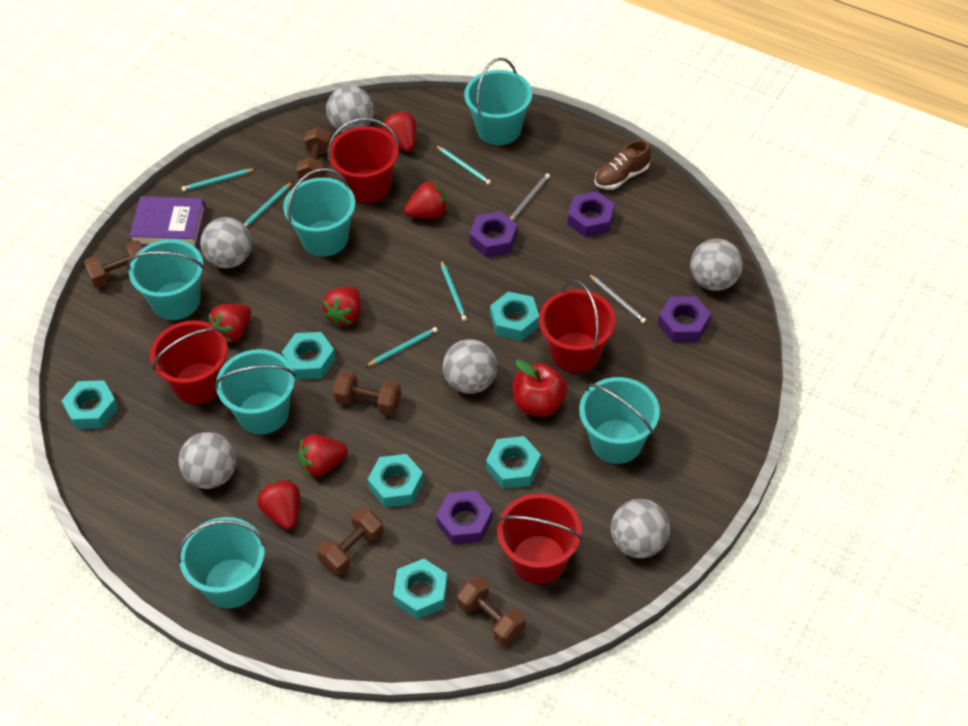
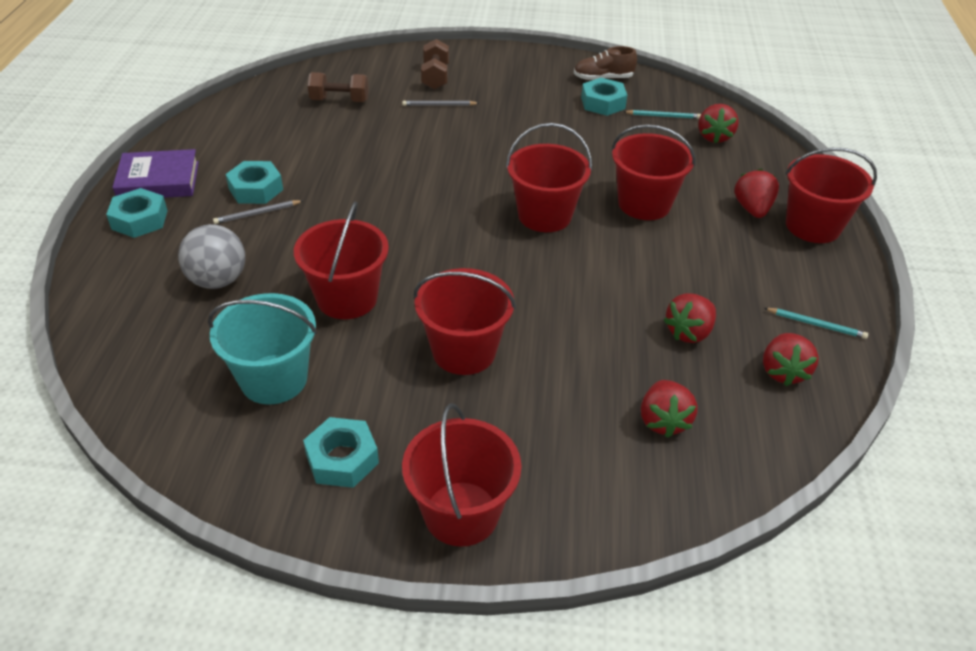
brown dumbbell: [84,240,143,288] [296,127,331,181] [317,507,383,575] [333,370,401,416] [457,576,526,646] = 5 -> [308,72,369,102] [421,39,449,90] = 2
grey ball: [178,432,236,489] [200,217,252,269] [326,86,374,133] [443,339,497,394] [611,499,670,558] [690,239,743,291] = 6 -> [178,224,245,289] = 1
purple nut: [436,490,493,545] [469,211,517,258] [568,191,615,237] [658,296,711,342] = 4 -> none = 0
red apple: [512,359,567,417] = 1 -> none = 0
red bucket: [150,320,228,405] [328,118,399,203] [497,493,582,584] [539,280,616,373] = 4 -> [294,201,389,319] [402,403,521,547] [414,268,516,375] [506,123,592,232] [612,124,696,220] [785,148,877,243] = 6
red strawberry: [209,304,251,343] [257,479,300,530] [298,434,348,477] [322,286,361,327] [381,111,416,152] [404,181,447,219] = 6 -> [641,380,698,438] [664,293,716,343] [698,104,739,144] [734,169,779,218] [763,333,819,386] = 5
turquoise bucket: [127,239,205,320] [177,517,266,608] [215,349,296,435] [283,168,355,257] [464,58,532,145] [579,377,660,464] = 6 -> [208,293,317,404] = 1
turquoise nut: [61,380,118,429] [282,332,336,380] [368,454,424,507] [393,559,448,619] [486,436,541,489] [490,292,540,341] = 6 -> [106,188,168,238] [226,161,283,204] [303,417,379,488] [581,78,627,116] = 4
turquoise pencil: [181,169,255,191] [243,182,292,227] [365,327,438,367] [435,145,491,185] [441,260,467,321] = 5 -> [624,110,701,119] [764,308,868,339] = 2

